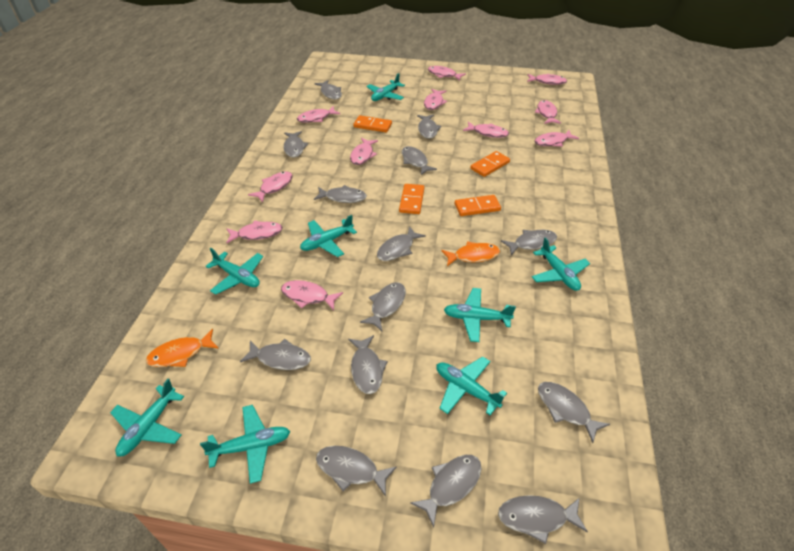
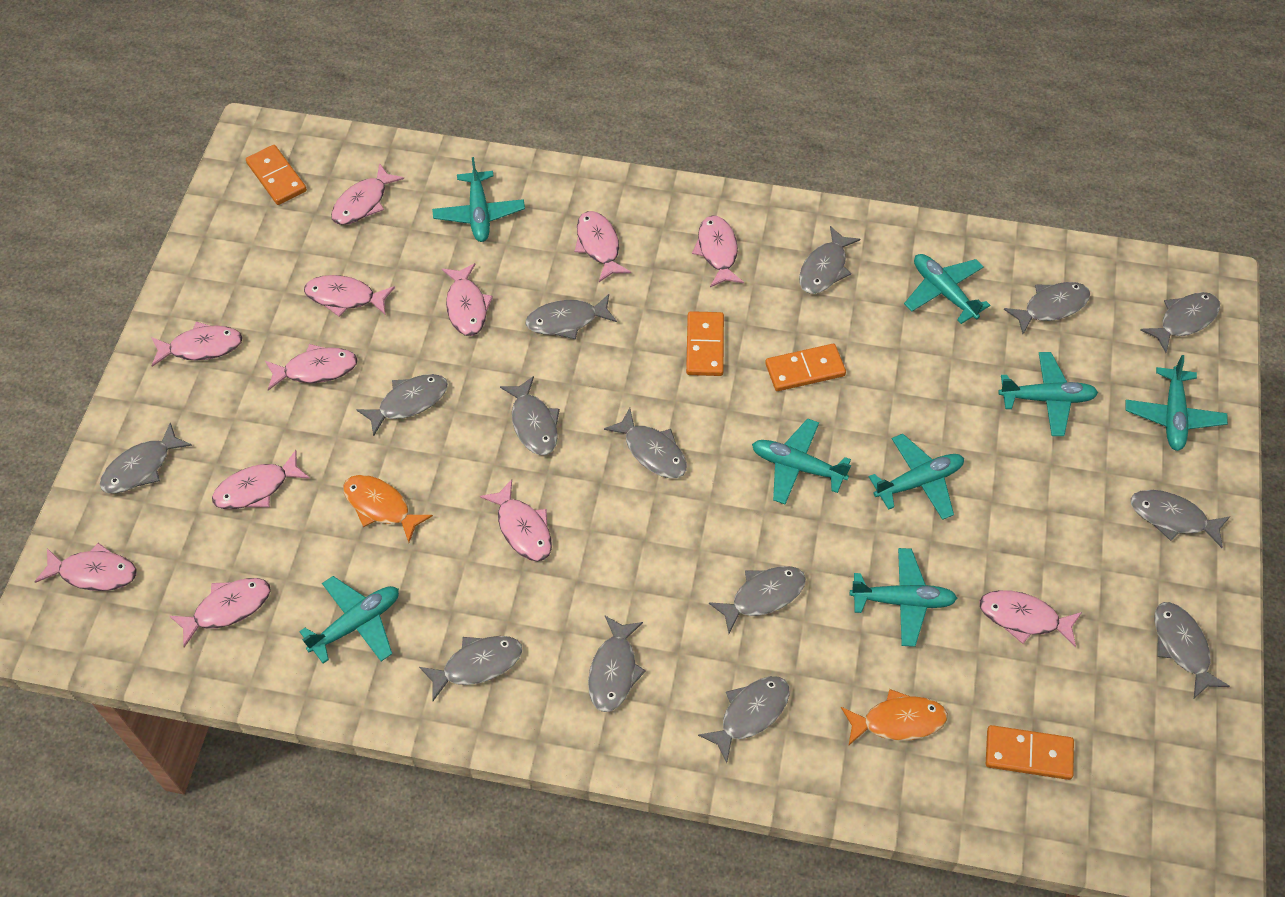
pink fish: [226,220,283,243] [248,171,293,203] [281,280,343,310] [297,106,340,123] [350,138,378,165] [424,89,447,110] [428,66,466,81] [463,122,509,138] [527,74,567,85] [535,100,561,124] [535,130,579,147] = 11 -> [35,543,137,591] [151,322,243,367] [169,578,271,647] [212,450,310,509] [265,344,358,391] [304,275,395,317] [331,163,404,225] [442,263,493,336] [480,479,552,561] [575,211,631,282] [692,215,744,287] [979,590,1082,647] = 12

